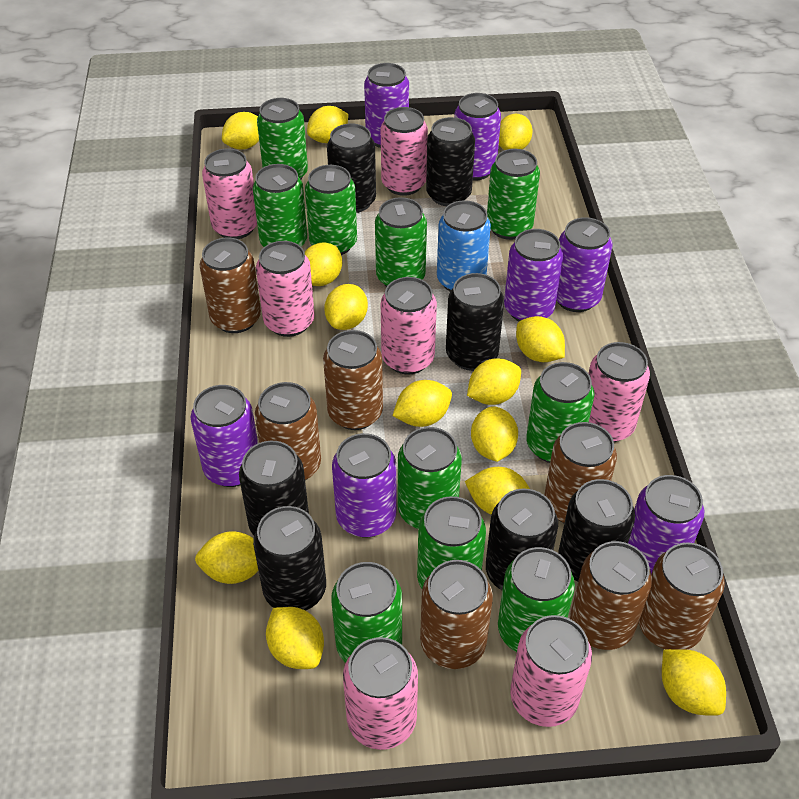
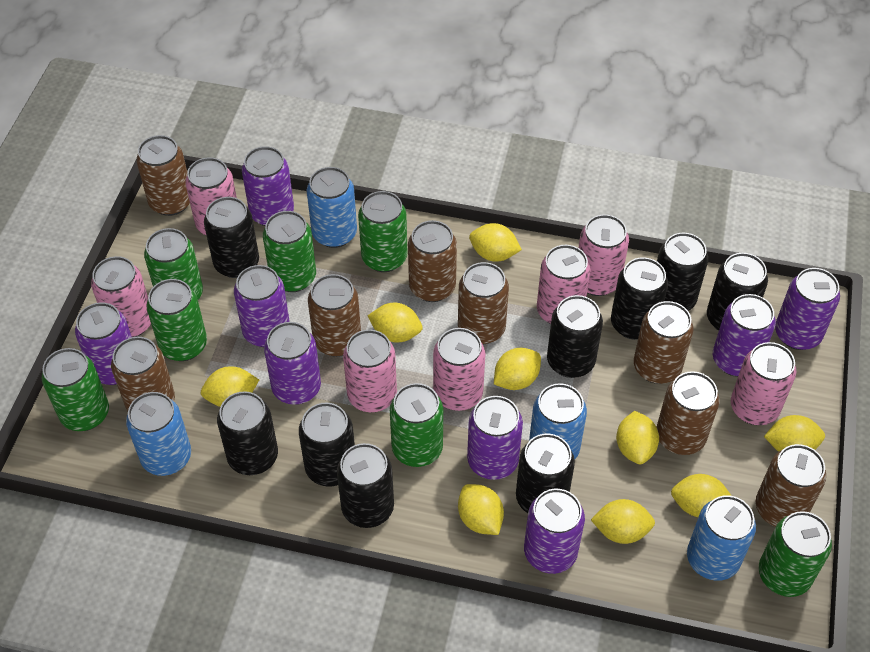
black can: [239,441,309,535] [253,506,326,611] [327,124,376,213] [426,117,475,206] [446,273,504,371] [486,488,558,590] [558,479,635,582] = 7 -> [204,197,259,278] [217,391,278,475] [299,403,355,487] [337,443,394,528] [516,433,575,513] [547,295,603,378] [611,257,668,340] [657,232,708,311] [707,253,768,331] = 9
blue can: [437,200,491,292] = 1 -> [126,392,191,476] [307,167,357,248] [529,383,587,460] [687,495,756,581] = 4
brown can: [200,238,261,333] [255,382,321,480] [323,330,383,430] [420,560,493,669] [544,422,617,523] [570,541,652,650] [639,543,725,650] = 7 -> [111,337,175,411] [136,135,190,216] [308,274,361,357] [408,220,457,302] [458,262,509,344] [634,301,693,384] [657,371,720,455] [756,444,826,527] = 8
green can: [253,164,307,247] [257,98,308,179] [305,165,357,255] [331,562,402,663] [375,197,427,287] [398,427,462,529] [417,496,486,589] [487,149,540,240] [498,547,575,652] [526,362,595,463] = 10 -> [42,348,109,431] [144,228,203,299] [146,279,207,361] [263,211,316,292] [358,191,407,272] [390,383,443,467] [759,511,832,597] = 7
purple can: [191,385,258,487] [332,433,396,537] [364,63,409,148] [454,93,501,181] [504,229,563,321] [556,217,612,312] [628,475,704,574] = 7 -> [75,302,132,385] [234,265,290,347] [242,146,294,226] [264,322,321,405] [467,396,523,480] [524,489,585,574] [713,294,776,377] [775,268,840,350] = 8
yellow lemon: [195,531,258,584] [222,112,259,149] [266,607,324,669] [305,243,342,286] [307,106,348,143] [324,284,368,330] [392,380,452,427] [465,467,530,515] [467,358,521,405] [471,406,518,462] [499,114,533,150] [516,316,565,362] [662,649,726,716] = 13 -> [201,366,259,407] [368,303,423,342] [458,484,504,535] [469,223,522,262] [494,348,541,390] [591,499,655,544] [616,411,659,464] [671,474,732,517] [764,415,825,452] = 9

